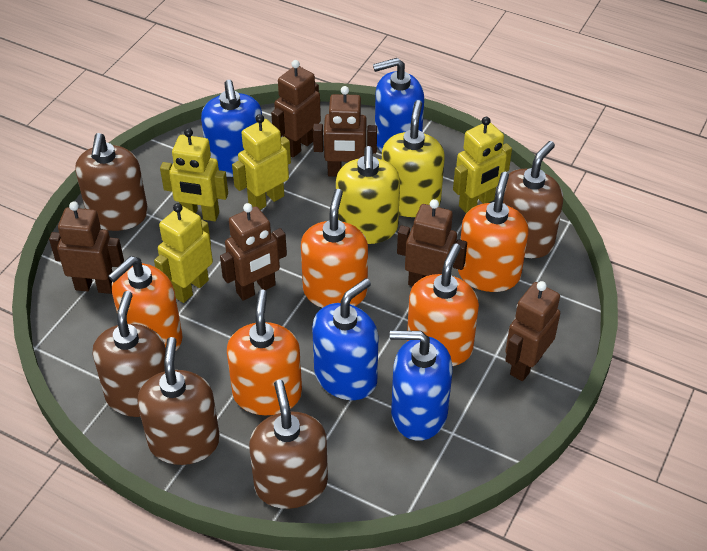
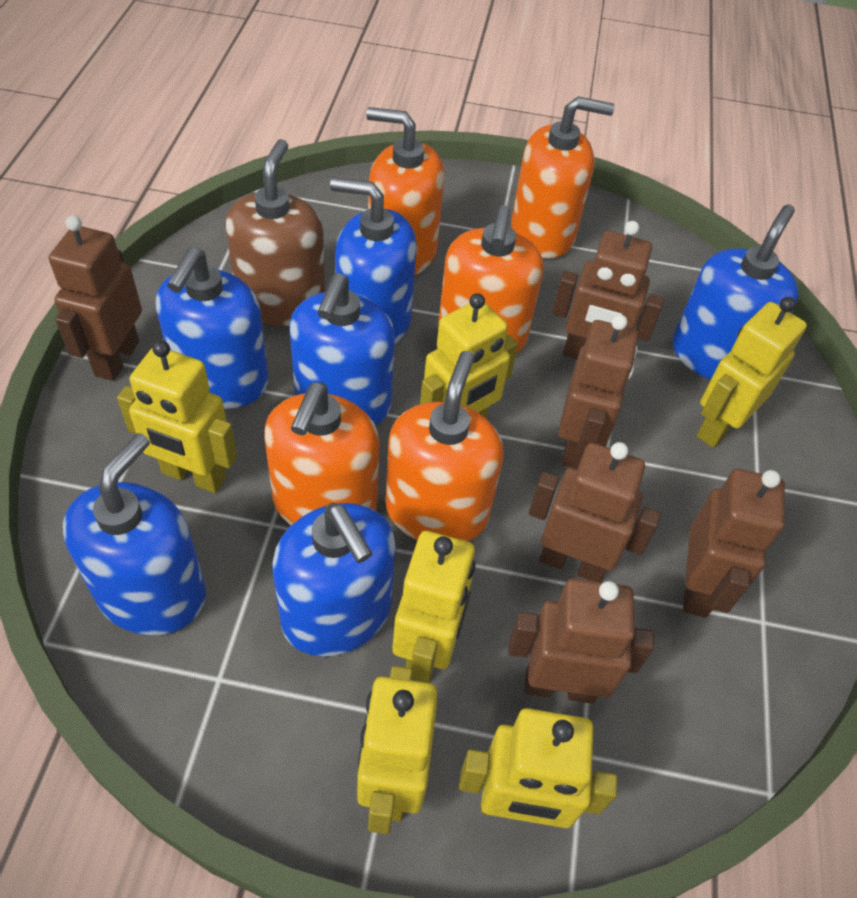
blue soap dispenser: [201,80,262,177] [312,278,379,400] [373,58,424,153] [390,330,452,441] = 4 -> [63,433,206,635] [156,247,268,409] [272,503,396,657] [289,273,395,425] [330,177,417,344] [673,204,799,379] = 6
brown soap dispenser: [76,133,148,231] [93,291,166,417] [137,337,220,465] [249,380,328,509] [503,141,563,258] = 5 -> [225,139,325,326] = 1
yellow robot: [154,203,213,303] [160,128,228,221] [232,114,291,210] [453,117,512,213] = 4 -> [117,340,237,493] [357,666,437,834] [392,531,476,683] [420,293,518,418] [459,708,617,828] [697,297,807,448] = 6
yellow soap dispenser: [336,146,400,244] [382,100,445,217] = 2 -> none = 0

